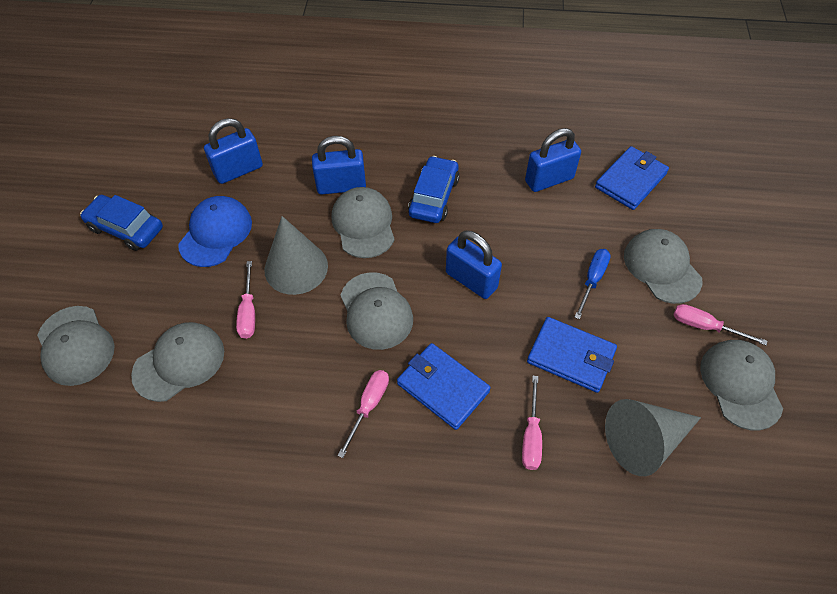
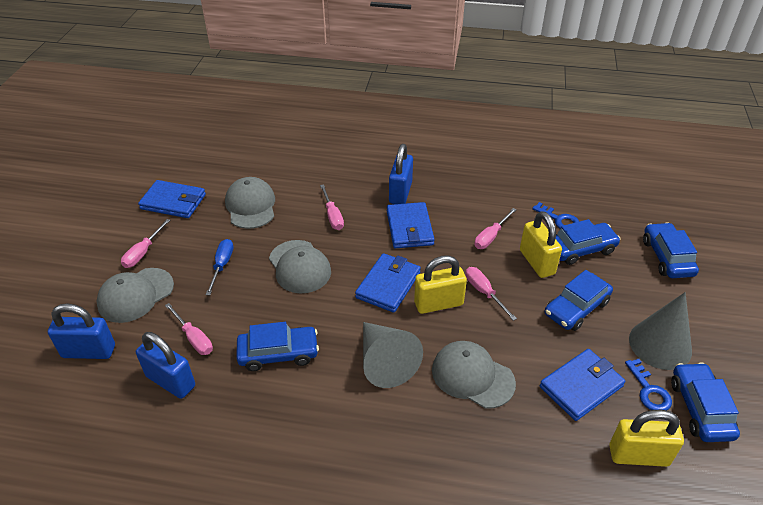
blue cap: [178,196,252,267] = 1 -> none = 0
blue car: [80,195,163,251] [408,156,460,223] = 2 -> [237,322,319,371] [545,270,613,331] [556,219,621,265] [643,222,699,278] [671,362,740,442] = 5
blue key: none = 0 -> [532,202,579,229] [625,359,672,410] = 2
blue padlock: [204,118,263,184] [312,136,366,195] [446,231,502,299] [525,128,581,192] = 4 -> [48,303,115,359] [136,332,195,399] [389,144,413,204] = 3
blue wallet: [397,343,491,430] [527,317,617,393] [595,146,669,210] = 3 -> [138,180,206,218] [355,253,421,313] [387,202,435,248] [540,349,625,421] = 4
grey cap: [37,306,115,386] [131,322,224,402] [332,187,395,258] [340,272,413,350] [624,229,702,304] [700,340,783,430] = 6 -> [96,268,174,323] [225,177,275,229] [269,240,331,293] [432,341,516,409] = 4
pink screwdriver: [236,261,255,339] [338,370,389,458] [522,376,542,470] [673,304,768,345] = 4 -> [121,219,170,268] [165,303,213,355] [320,184,344,230] [465,267,517,321] [474,208,517,249] = 5
yellow padlock: none = 0 -> [414,255,467,314] [520,211,562,278] [609,410,684,467] = 3

